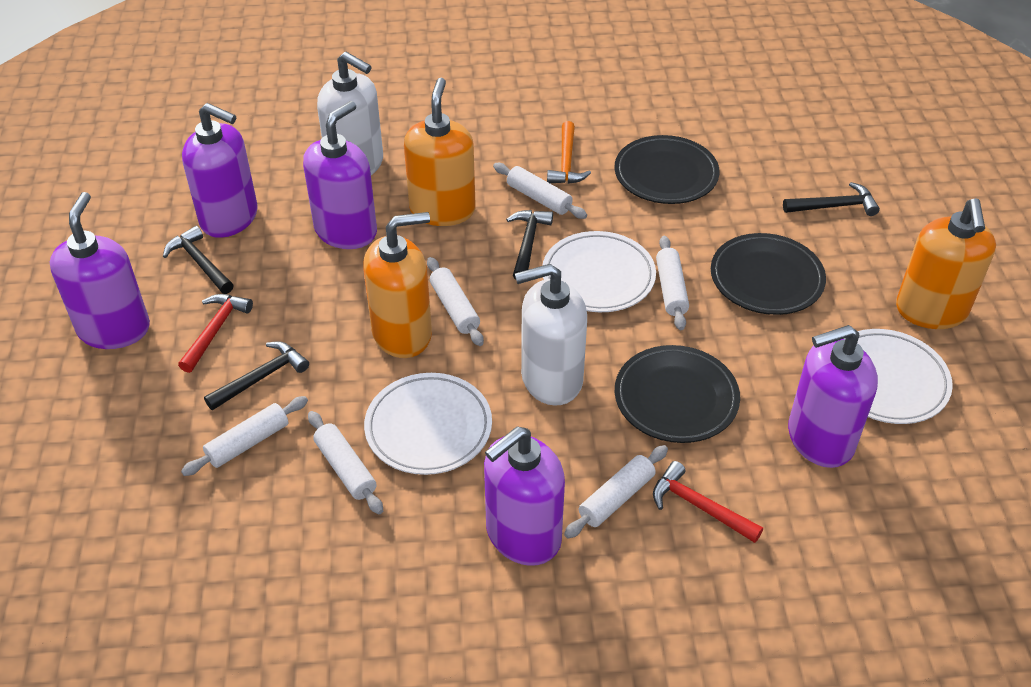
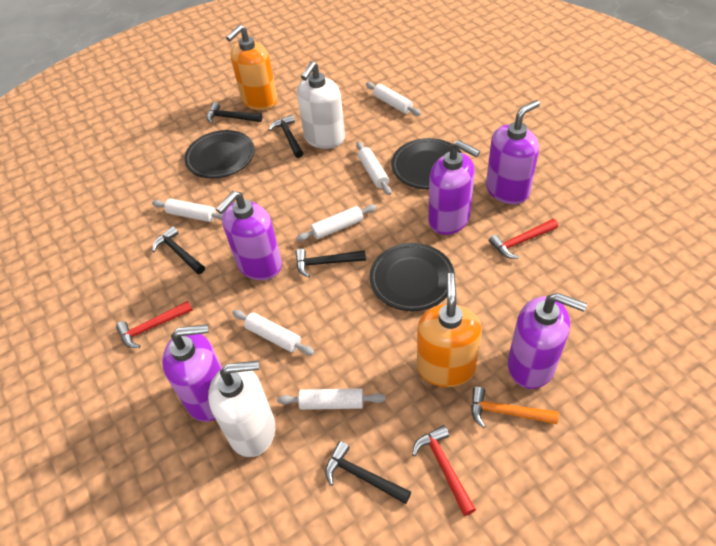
black hammer: [163,226,234,294] [204,341,309,410] [506,210,553,279] [783,182,880,216] = 4 -> [152,226,205,274] [207,102,263,124] [269,115,303,158] [295,249,366,278] [325,441,411,504] = 5
orange soap dispenser: [363,212,432,358] [404,78,476,226] [896,198,996,329] = 3 -> [226,25,277,110] [417,273,482,387] = 2
red hammer: [178,294,253,373] [653,461,763,543] = 2 -> [116,301,193,348] [412,425,476,516] [489,219,558,259] = 3
white plate: [364,373,492,475] [542,231,656,312] [844,329,953,424] = 3 -> none = 0

